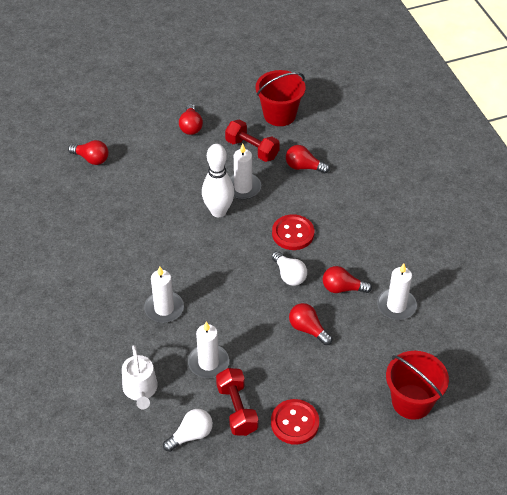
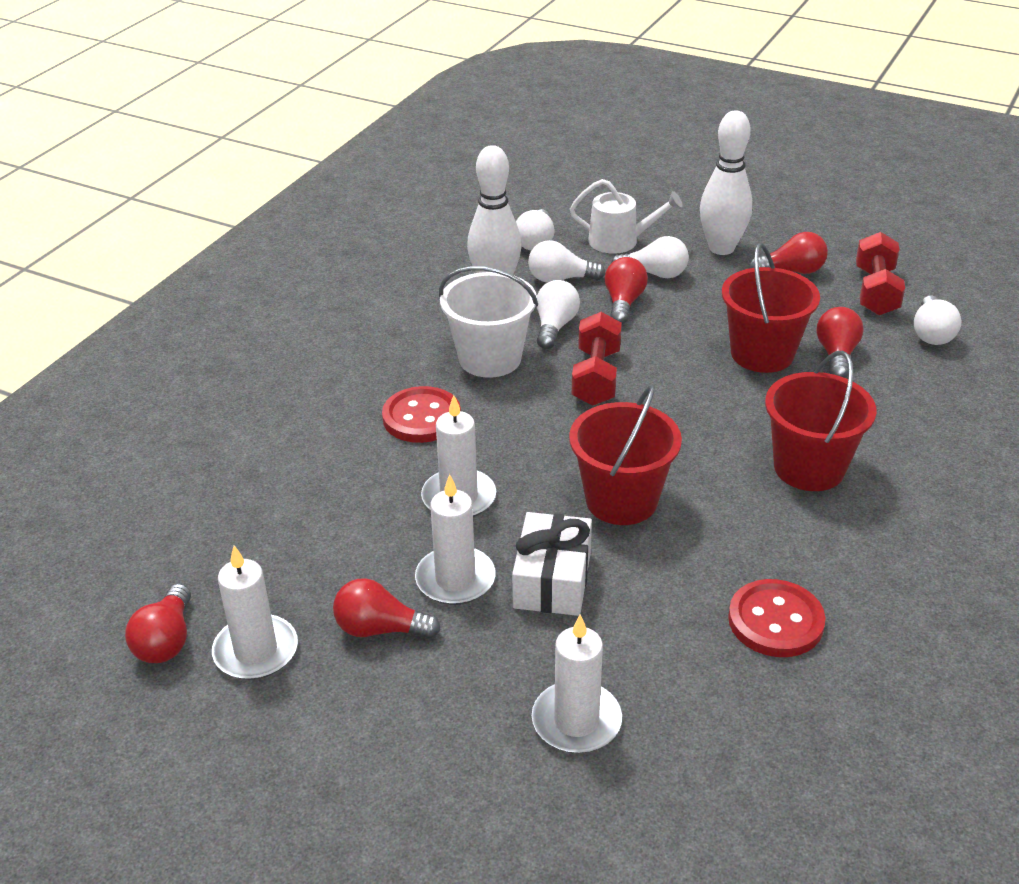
red bucket: [256,70,306,126] [386,351,449,420] = 2 -> [569,384,682,525] [722,243,820,373] [765,351,877,491] = 3
white bowling pin: [202,144,234,217] = 1 -> [467,145,521,275] [700,110,753,255] = 2
white bucket: none = 0 -> [439,266,538,378] = 1
white gift: none = 0 -> [512,512,592,616] = 1
white light bulb: [163,409,213,452] [272,251,307,286] = 2 -> [516,209,555,250] [528,240,605,283] [537,280,580,349] [611,236,689,278] [914,296,961,345] = 5

